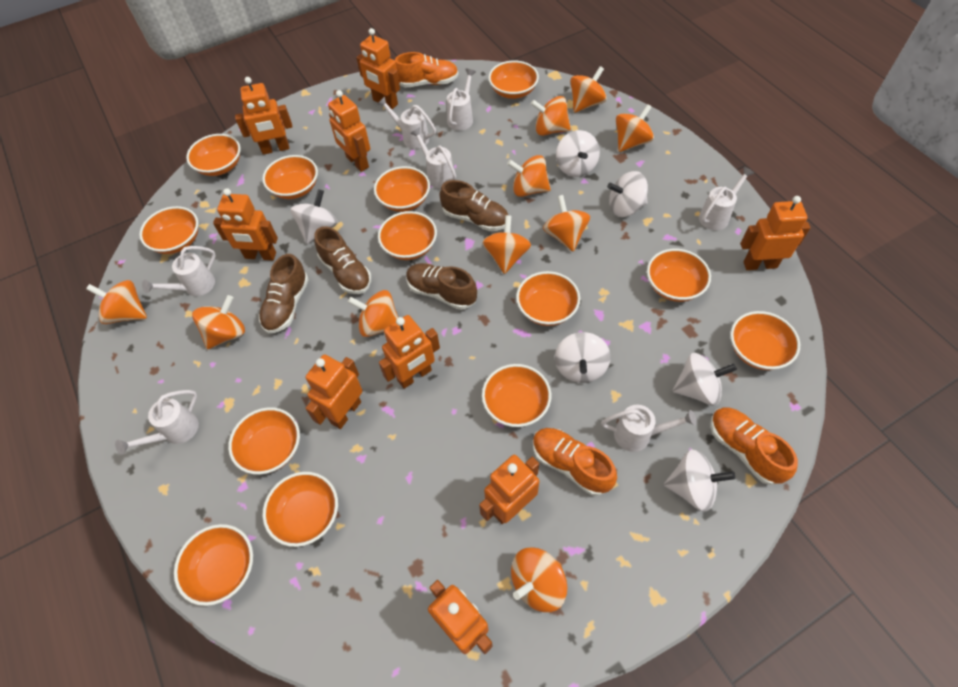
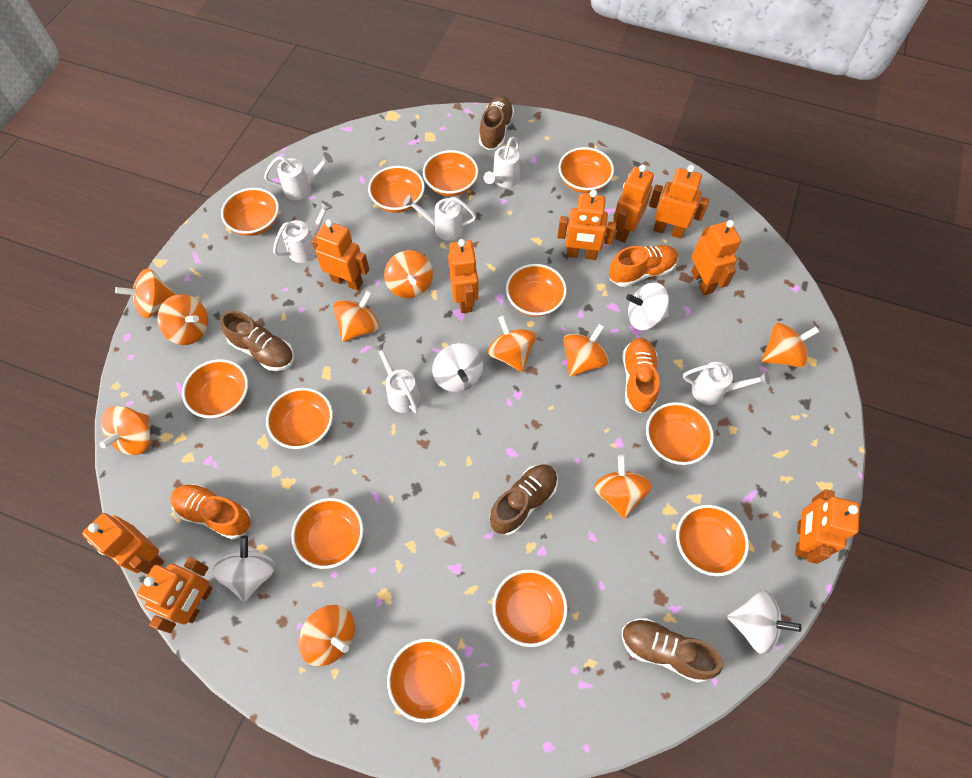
orange bowl: [139,206,199,254] [174,524,253,606] [186,134,241,176] [228,407,300,475] [262,155,318,199] [263,472,338,547] [374,166,430,212] [378,211,437,260] [482,364,551,427] [488,60,539,99] [516,271,580,326] [647,249,711,302] [730,311,800,370] = 13 -> [182,359,248,418] [221,188,279,236] [266,388,333,449] [291,498,364,569] [368,166,425,213] [387,638,465,723] [423,150,478,196] [492,569,568,647] [506,264,567,317] [558,147,614,193] [646,402,714,465] [676,505,749,576] = 12
white spinning top: [290,189,338,244] [555,332,611,383] [556,130,600,177] [607,171,648,217] [664,449,735,512] [672,353,737,406] = 6 -> [212,535,275,602] [432,343,483,392] [626,282,669,330] [727,591,802,655] = 4
white watering can: [115,390,199,455] [142,246,216,296] [377,96,436,149] [410,127,456,189] [447,69,476,131] [601,405,697,452] [699,167,754,230] = 7 -> [264,152,333,200] [273,201,332,263] [372,341,420,413] [403,195,476,241] [484,137,520,188] [683,362,770,405] = 6

